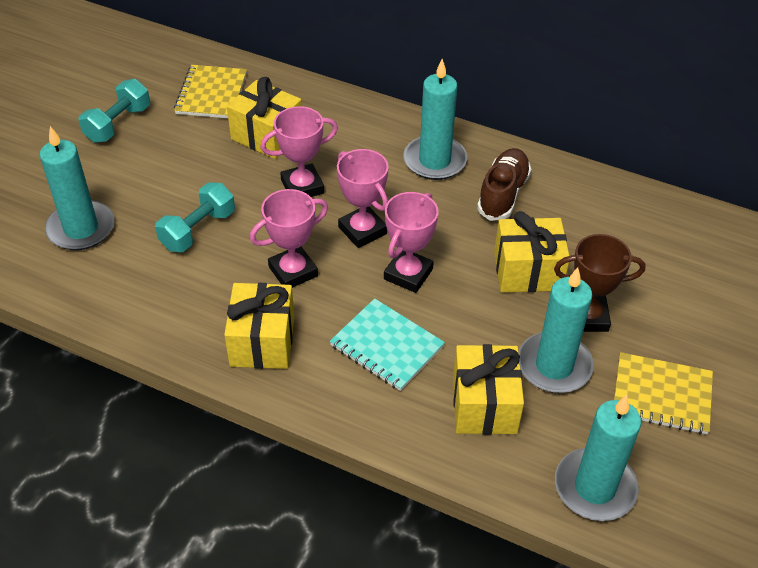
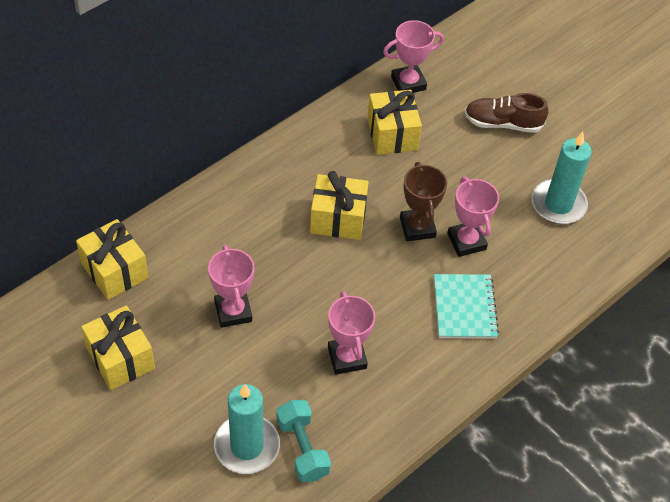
turquoise candle: [40,126,114,250] [403,59,467,180] [519,267,594,393] [555,395,641,521] = 4 -> [214,384,280,474] [531,132,592,224] = 2
turquoise dumbbell: [79,79,150,143] [155,183,235,252] = 2 -> [276,400,331,482] = 1
yellow notebook: [174,65,247,118] [614,352,713,434] = 2 -> none = 0

